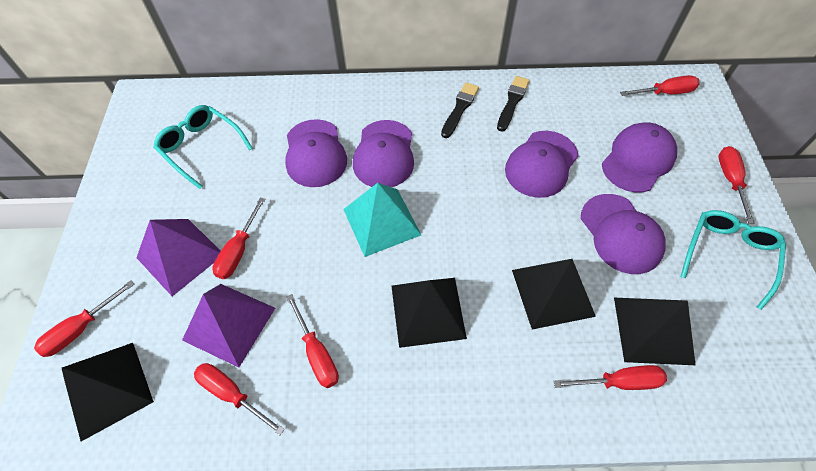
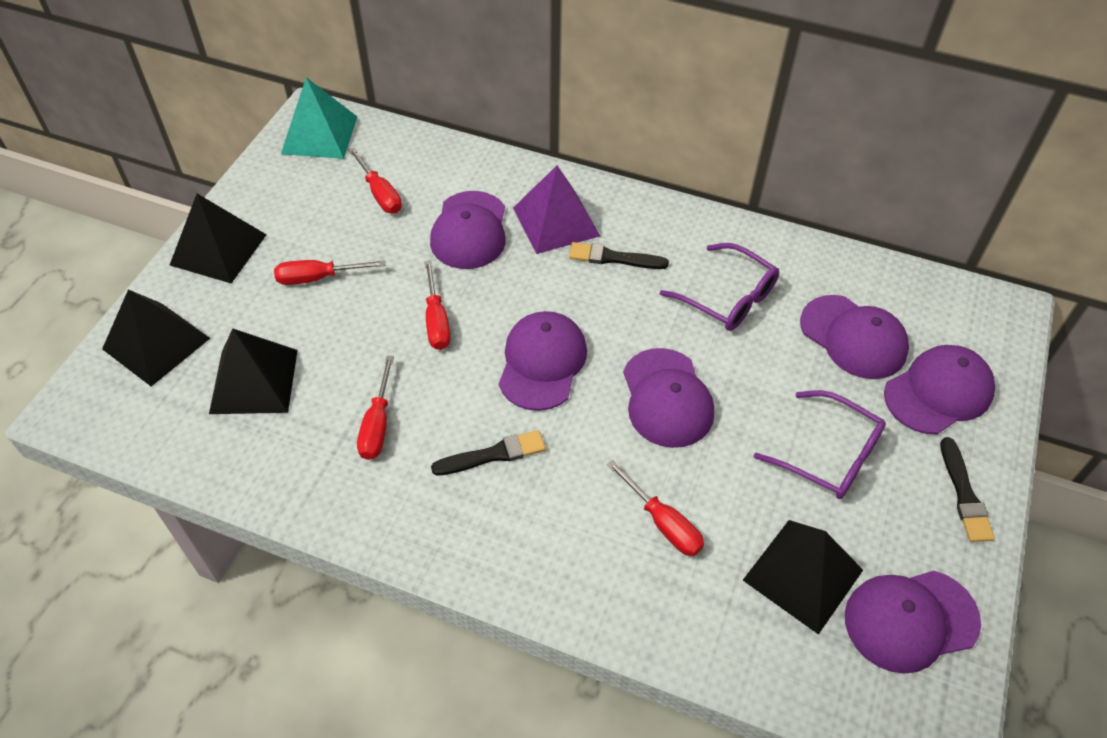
black brush: [441,82,479,138] [497,76,530,132] = 2 -> [431,430,546,476] [569,242,669,269] [940,437,995,542] = 3
purple cap: [285,119,347,187] [353,120,414,187] [505,131,579,198] [581,194,666,274] [602,122,677,192] = 5 -> [430,191,506,269] [499,311,587,411] [623,348,714,448] [800,295,909,379] [845,571,981,674] [884,345,995,434] = 6
purple glasses: none = 0 -> [660,243,779,331] [754,390,886,499] = 2
purple pyramid: [137,219,221,296] [182,284,275,367] = 2 -> [513,166,600,254] = 1
red screwdriver: [34,280,135,357] [194,363,285,435] [212,197,265,279] [286,294,339,388] [553,365,667,390] [620,75,700,96] [719,146,755,224] = 7 -> [274,260,386,285] [348,148,402,214] [357,356,394,460] [425,260,451,350] [607,460,704,556] = 5
turquoise glasses: [153,105,253,189] [681,210,786,310] = 2 -> none = 0

